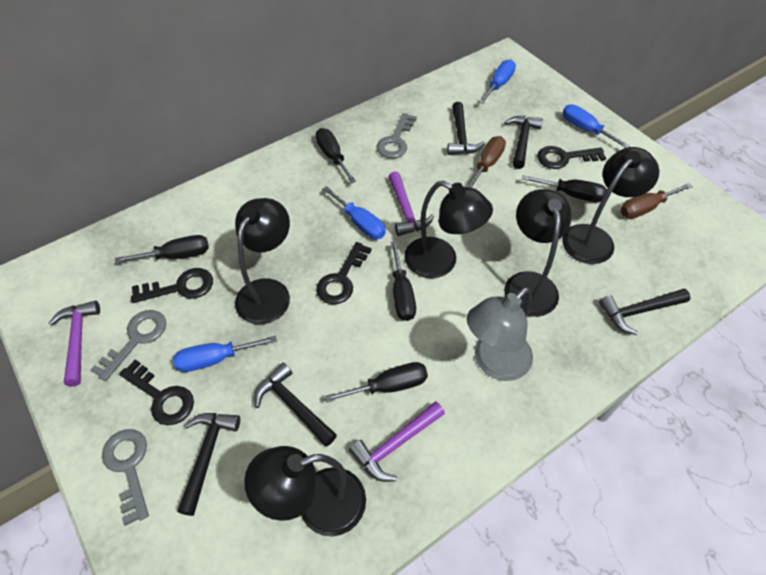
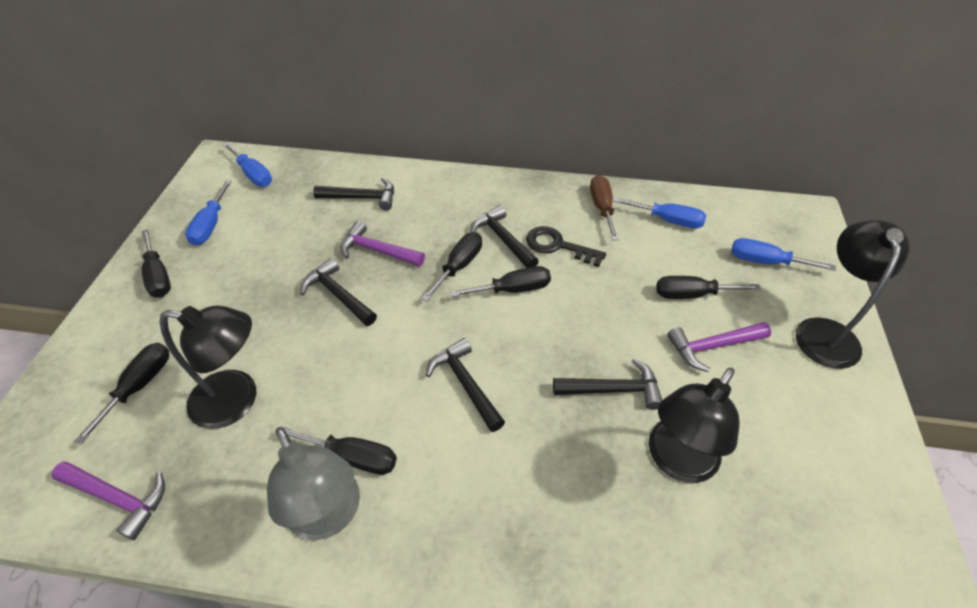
black key: [119,359,194,425] [131,268,213,303] [316,242,372,304] [537,146,606,169] = 4 -> [526,226,606,267] = 1
black lamp: [235,198,290,324] [244,446,366,537] [404,181,493,278] [504,189,571,317] [562,147,659,264] = 5 -> [160,305,256,429] [649,368,740,483] [796,220,909,369] = 3
black screwdriver: [115,235,209,263] [316,128,356,183] [324,362,428,403] [391,241,416,321] [522,175,607,202] = 5 -> [74,343,169,444] [141,229,171,298] [281,426,397,475] [422,232,482,302] [450,266,551,297] [656,276,761,299] = 6
brown screwdriver: [467,136,506,188] [620,183,693,219] = 2 -> [590,175,619,240] = 1
grey key: [91,310,166,381] [102,429,149,526] [376,113,417,159] = 3 -> none = 0

